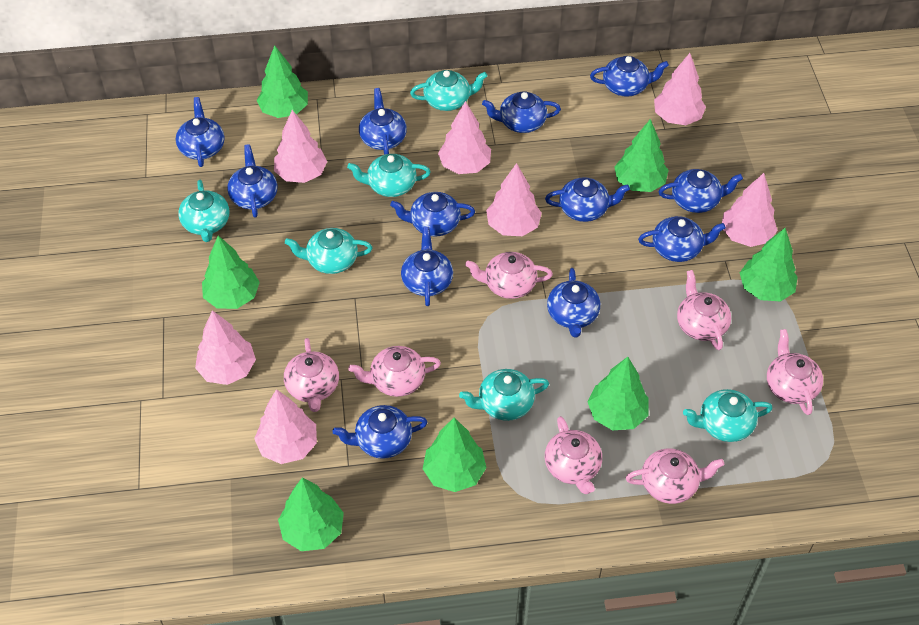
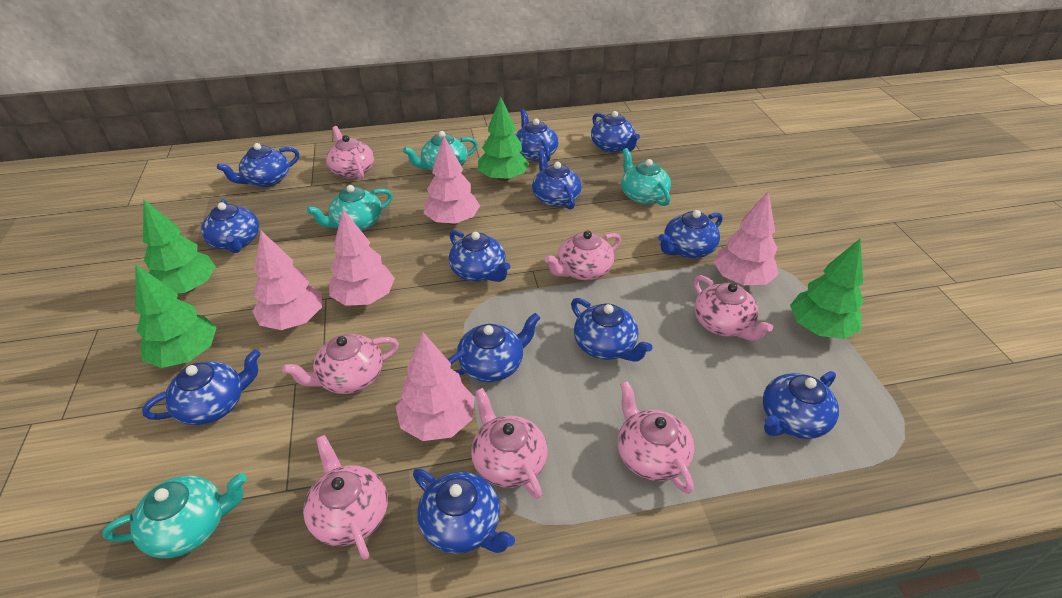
green tree: [202,236,260,309] [257,45,308,118] [278,478,344,551] [423,418,486,492] [587,357,649,431] [614,119,669,192] [740,228,798,301] = 7 -> [135,265,216,368] [143,200,216,294] [478,96,529,182] [790,239,864,339] = 4
pink tree: [195,310,256,385] [254,389,317,464] [274,110,327,183] [438,101,491,174] [486,163,542,236] [654,53,706,125] [722,173,778,247] = 7 -> [252,231,322,330] [329,209,395,306] [396,332,475,441] [424,136,480,225] [713,191,779,285] = 5
turquoise teapot: [178,180,229,242] [285,228,372,274] [347,154,431,197] [410,70,487,111] [459,369,549,421] [683,389,773,442] = 6 -> [102,473,247,558] [307,185,393,231] [403,131,478,171] [621,148,671,206] = 4

